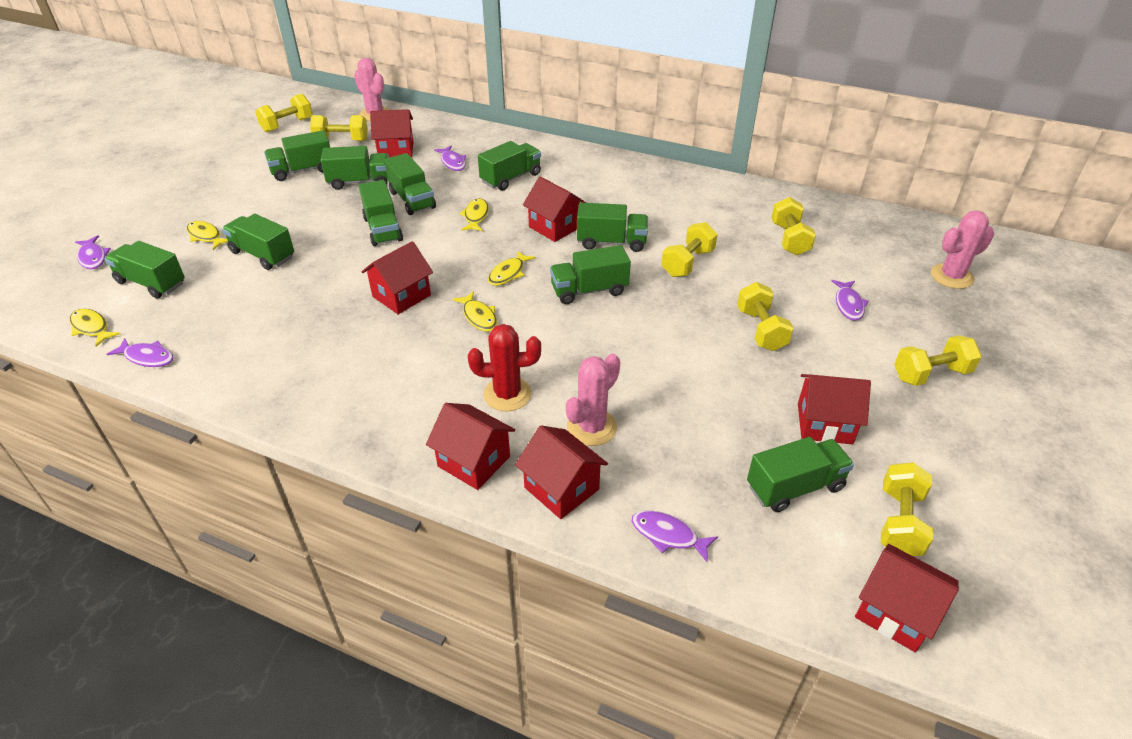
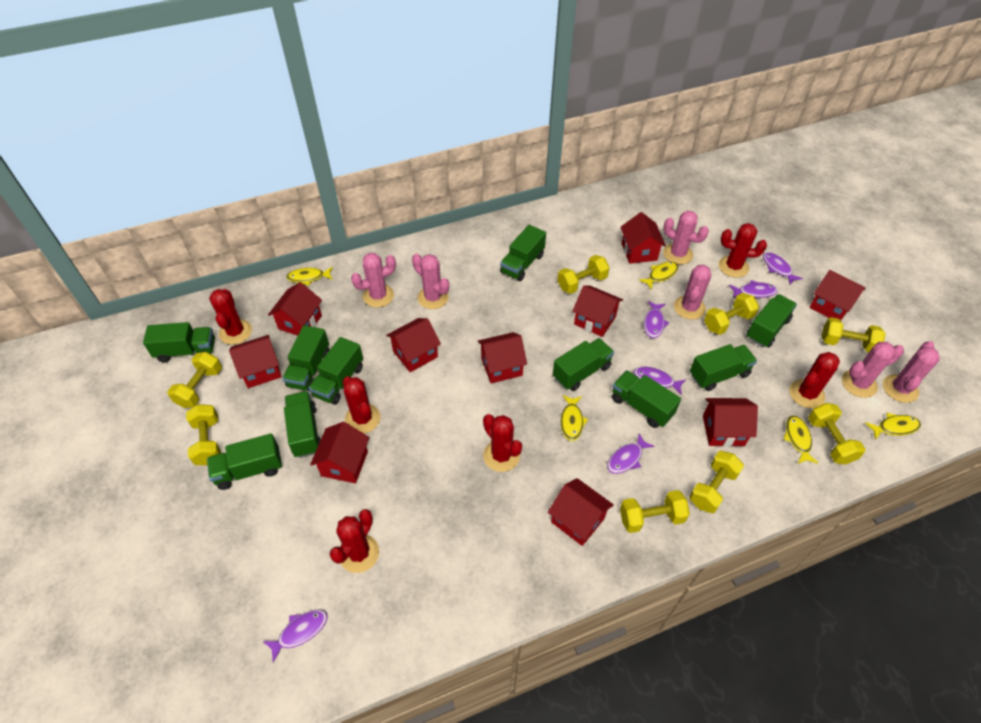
pink cactus: [354,58,389,121] [566,354,621,446] [931,211,994,289] = 3 -> [351,253,396,308] [412,254,449,309] [663,211,709,265] [674,265,711,320] [842,342,904,398] [883,341,940,403] = 6
purple fish: [75,235,111,269] [107,338,174,367] [434,146,466,171] [632,510,718,562] [831,280,869,321] = 5 -> [263,609,328,663] [607,433,654,474] [634,367,686,395] [644,301,669,338] [729,280,778,298] [763,252,803,285] = 6
red cactus: [468,324,541,412] = 1 -> [209,289,252,345] [330,509,379,573] [343,376,381,433] [483,414,522,472] [719,223,767,278] [789,352,840,408] = 6
red house: [362,241,433,314] [370,109,414,158] [426,403,515,490] [515,425,608,519] [523,177,586,242] [798,374,871,444] [855,544,959,652] = 7 -> [229,335,282,388] [268,282,322,336] [310,422,370,483] [386,318,441,372] [478,332,527,383] [548,478,614,546] [572,285,623,337] [620,212,666,264] [703,398,758,447] [809,270,865,321] = 10
yellow dumbbell: [255,94,313,132] [310,115,368,141] [661,222,718,277] [737,282,794,351] [771,197,816,256] [881,462,933,556] [894,335,982,386] = 7 -> [167,352,222,408] [186,404,221,465] [557,255,610,294] [620,490,690,533] [689,451,744,513] [704,293,759,335] [808,403,866,465] [821,317,886,352] = 8

